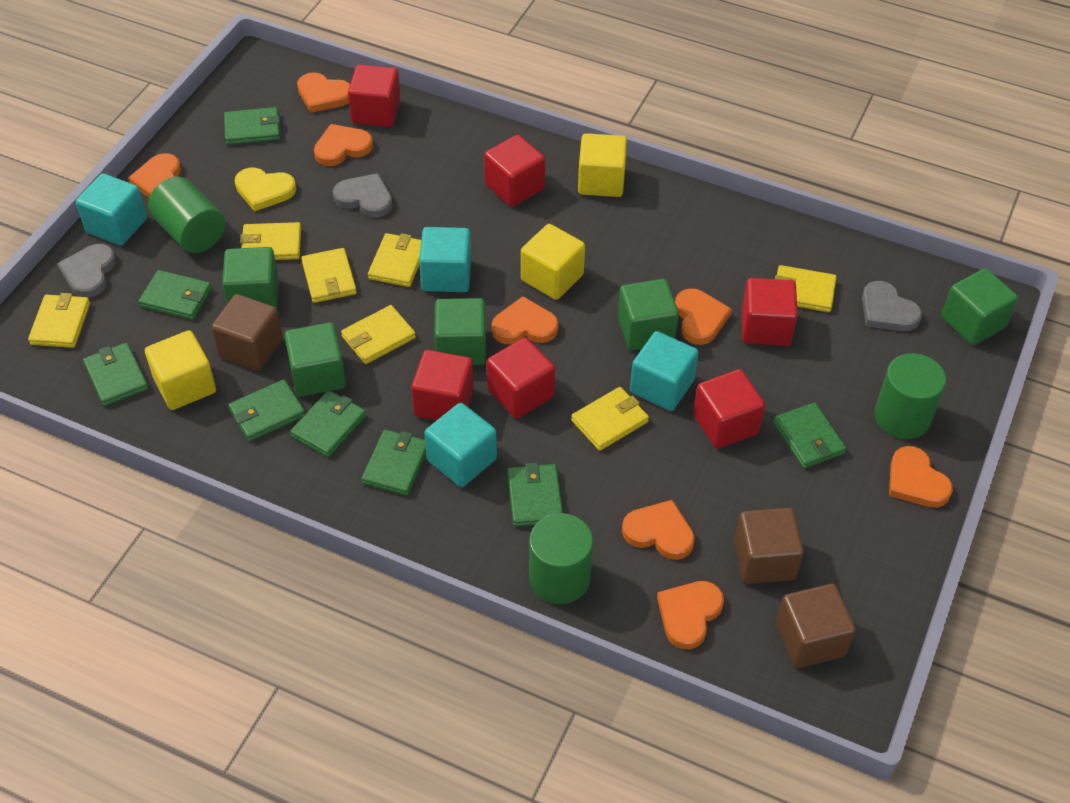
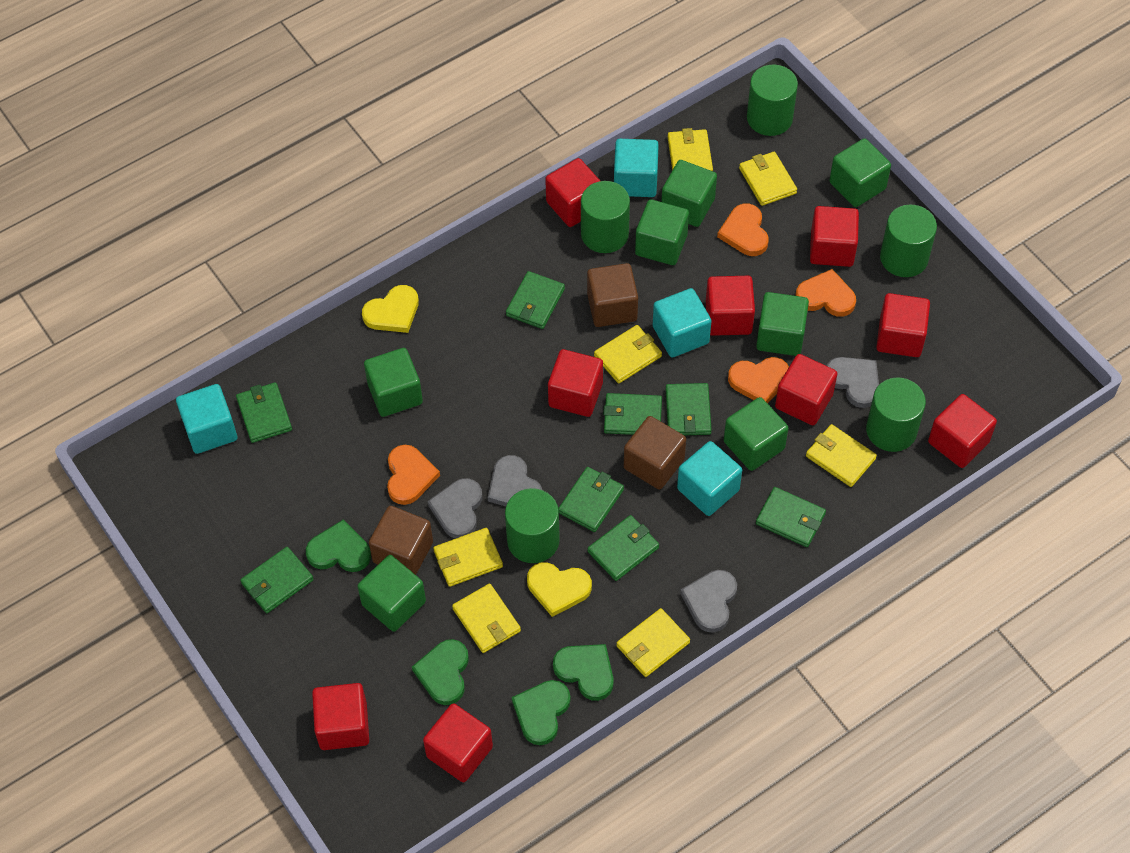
green cube: [222,247,279,308] [284,322,346,397] [434,298,486,365] [618,279,679,350] [941,268,1018,345] = 5 -> [357,555,426,632] [364,348,423,417] [635,199,689,265] [661,160,717,227] [724,397,789,471] [756,292,809,356] [829,138,891,207] = 7
green cylinder: [148,176,225,253] [529,513,593,604] [874,353,946,439] = 3 -> [505,488,560,563] [581,181,630,253] [747,65,798,136] [866,377,926,452] [880,205,937,277] = 5
green heart: none = 0 -> [306,519,371,572] [412,639,469,705] [512,680,571,745] [553,644,614,701] = 4
grey heart: [57,244,116,298] [333,173,392,218] [862,281,922,331] = 3 -> [427,478,482,539] [488,455,542,507] [680,570,737,633] [826,357,879,408] = 4
orange heart: [128,153,181,198] [297,72,350,113] [314,124,373,166] [491,296,559,344] [622,500,695,560] [657,581,724,649] [675,289,732,345] [889,446,953,508] = 8 -> [387,445,440,505] [717,204,769,256] [728,357,789,404] [795,269,856,317] = 4
red cube: [348,65,401,127] [411,350,474,421] [484,135,545,207] [487,338,555,419] [693,369,765,449] [742,278,798,346] = 6 -> [312,683,369,750] [423,703,493,782] [545,158,600,227] [548,349,603,417] [706,276,755,336] [775,354,838,425] [810,206,859,267] [876,293,930,357] [928,394,997,468] = 9
yellow cube: [145,330,216,410] [521,224,585,300] [578,133,627,197] = 3 -> none = 0
yellow heart: [234,168,296,212] = 1 -> [362,285,419,333] [527,562,592,617] = 2

